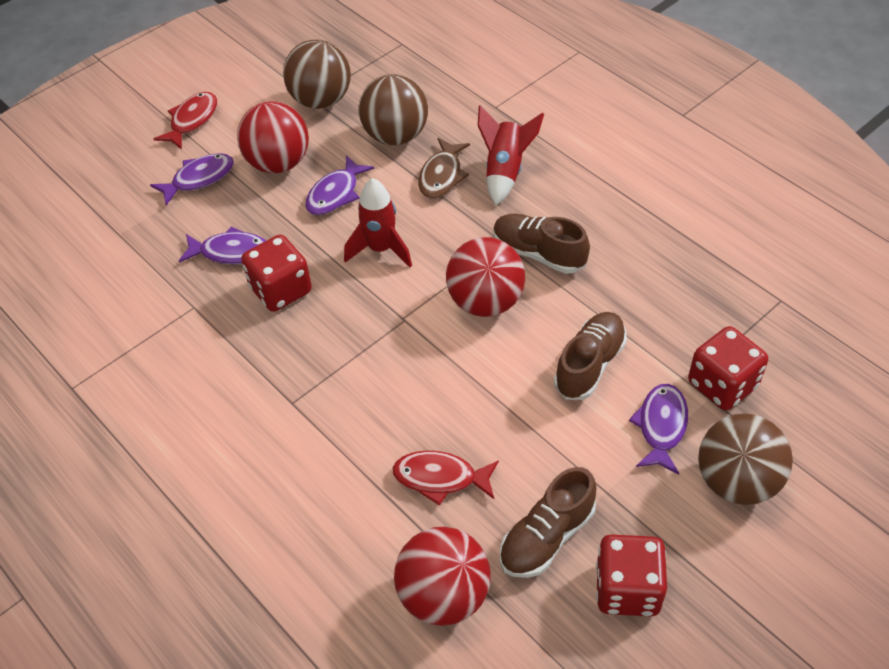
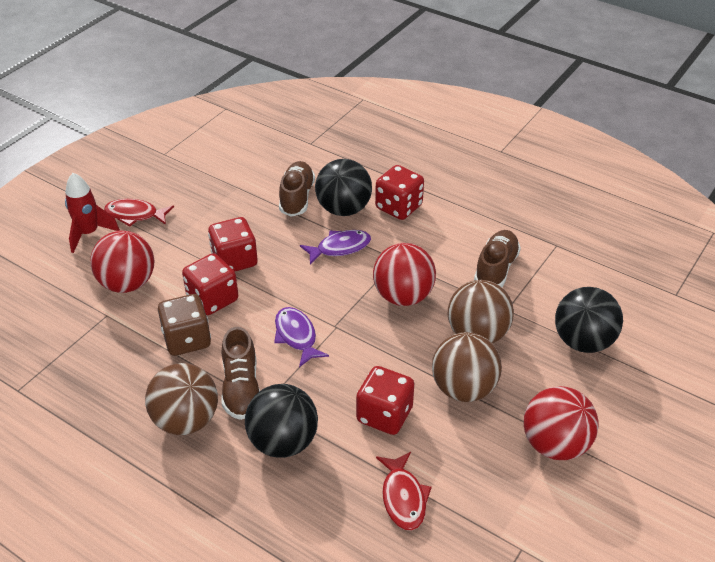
black ball: none = 0 -> [245,384,318,458] [315,159,372,216] [555,287,623,353] = 3
brown dice: none = 0 -> [158,294,211,356] = 1
brown fish: [418,138,470,198] = 1 -> none = 0
purple fish: [150,153,234,206] [179,226,266,264] [305,155,375,215] [629,384,688,474] = 4 -> [274,307,329,367] [300,230,371,264] = 2
red dice: [241,235,312,312] [596,534,667,617] [688,326,768,410] = 3 -> [182,253,238,315] [208,217,258,272] [356,366,414,435] [375,165,424,220] = 4
red rocket: [344,178,412,267] [478,105,544,205] = 2 -> [65,173,120,253] = 1

